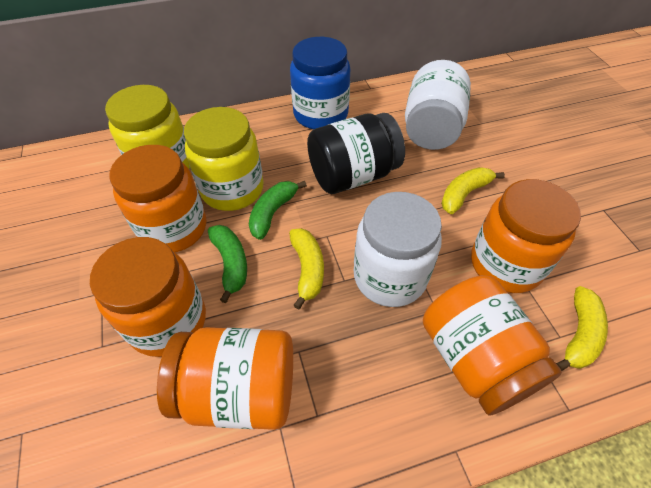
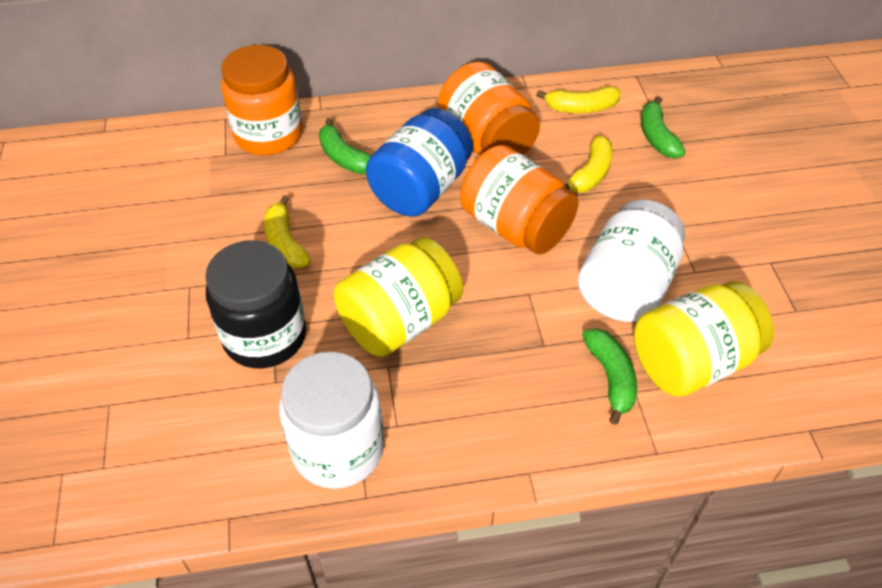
green banana: [208,225,247,303] [249,181,307,240] = 2 -> [319,118,371,174] [582,329,637,425] [641,96,685,158] = 3
orange jar: [90,237,206,357] [109,145,206,252] [157,327,293,430] [423,275,562,415] [471,179,581,293] = 5 -> [221,45,303,155] [438,62,540,155] [460,145,578,254] = 3

